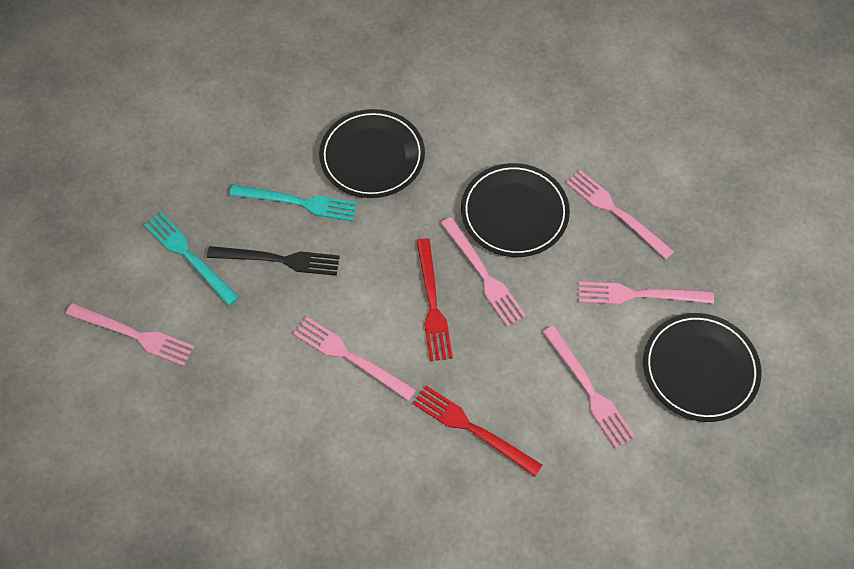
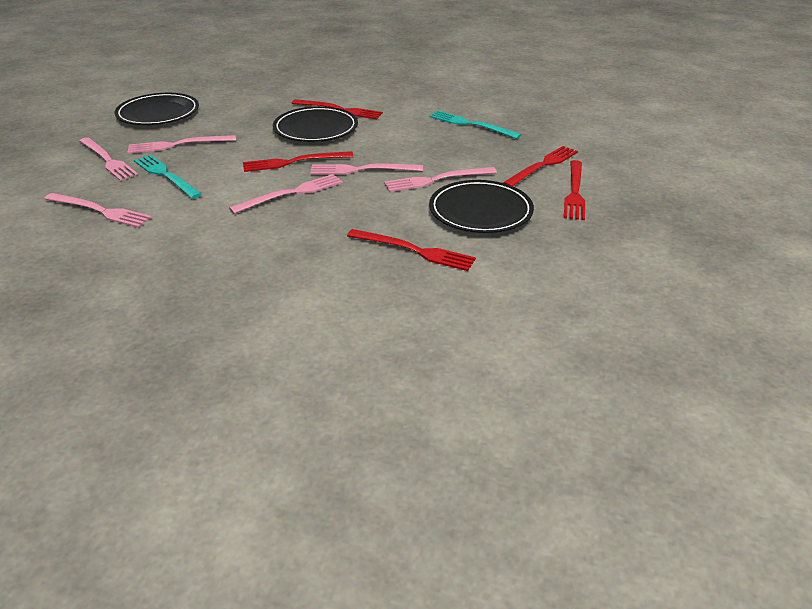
black fork: [207,246,340,276] = 1 -> none = 0
red fork: [413,385,542,477] [417,238,453,361] = 2 -> [243,151,354,172] [292,99,383,119] [347,229,476,271] [503,146,578,186] [564,160,585,220] = 5

